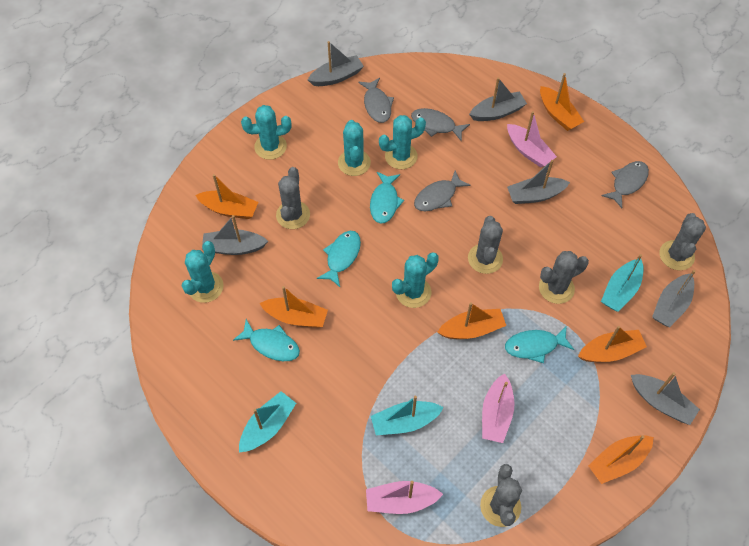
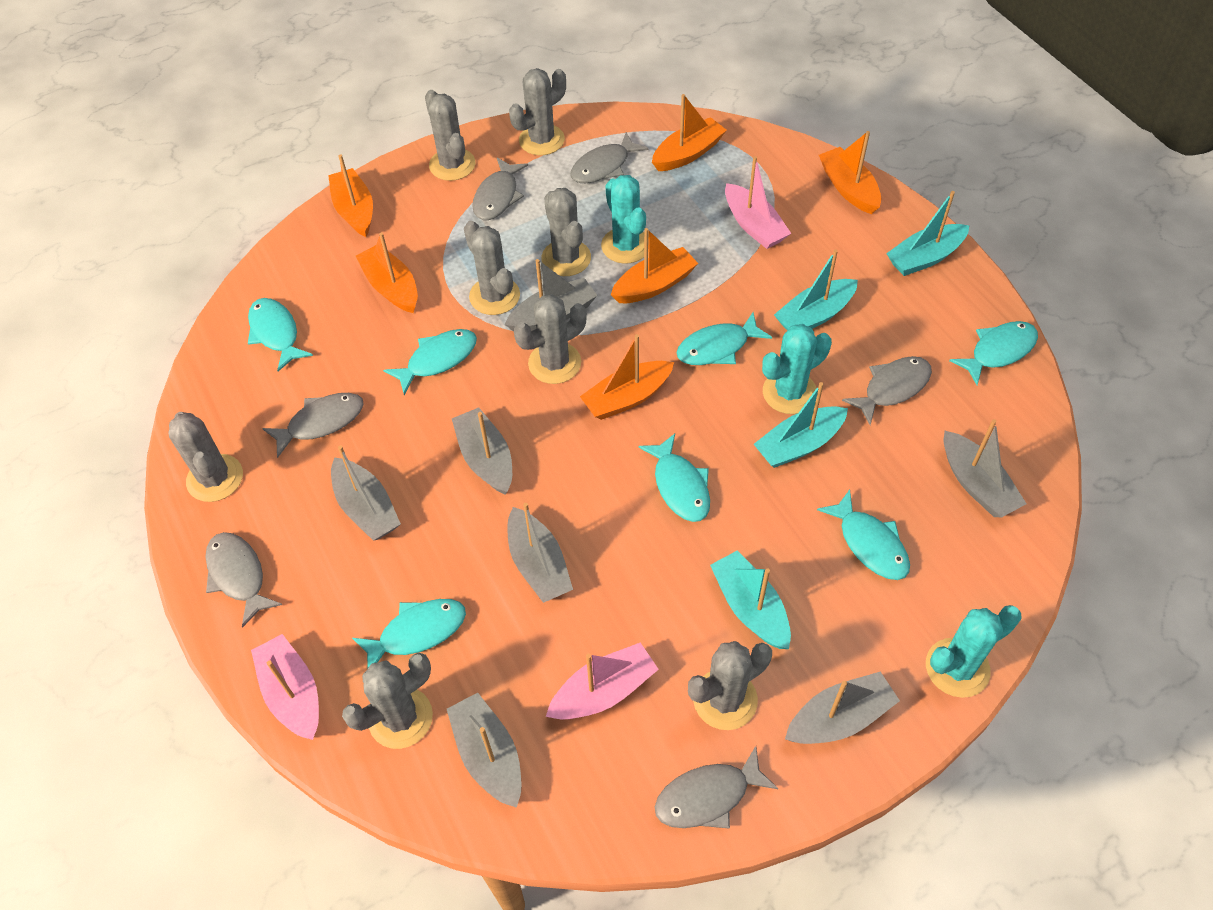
grey boat: [202,215,268,255] [308,41,364,86] [469,77,527,121] [507,160,570,204] [631,372,700,425] [652,270,696,327] = 6 -> [331,445,401,541] [447,693,521,808] [452,407,512,494] [505,259,598,332] [508,503,573,603] [785,671,900,744] [944,419,1027,517] = 7
grey cactus: [276,167,310,229] [468,216,503,274] [480,464,522,527] [539,251,589,304] [659,213,706,270] = 5 -> [169,412,243,502] [342,653,433,749] [425,90,476,181] [464,221,520,315] [509,68,566,155] [514,294,587,384] [541,188,591,276] [688,641,772,730] = 8
grey fish: [358,78,394,123] [411,108,470,142] [414,171,471,211] [601,161,649,208] = 4 -> [205,532,282,628] [262,393,364,458] [472,158,528,220] [570,132,648,183] [655,746,779,829] [842,356,932,425] = 6
turquoise boat: [239,391,296,452] [371,396,444,435] [601,254,644,312] = 3 -> [710,551,791,649] [754,382,848,468] [774,249,858,331] [886,191,969,276] = 4
turquoise cactus: [182,241,224,303] [241,105,291,160] [338,120,371,176] [379,115,426,169] [392,252,439,308] = 5 -> [601,175,646,264] [762,324,832,414] [926,605,1022,698] = 3
turquoise fish: [233,319,300,361] [317,231,361,287] [370,172,404,224] [505,326,574,363] = 4 -> [248,298,313,371] [352,599,466,670] [383,329,477,395] [638,433,710,522] [676,312,772,365] [817,489,910,580] [949,321,1038,385] = 7

